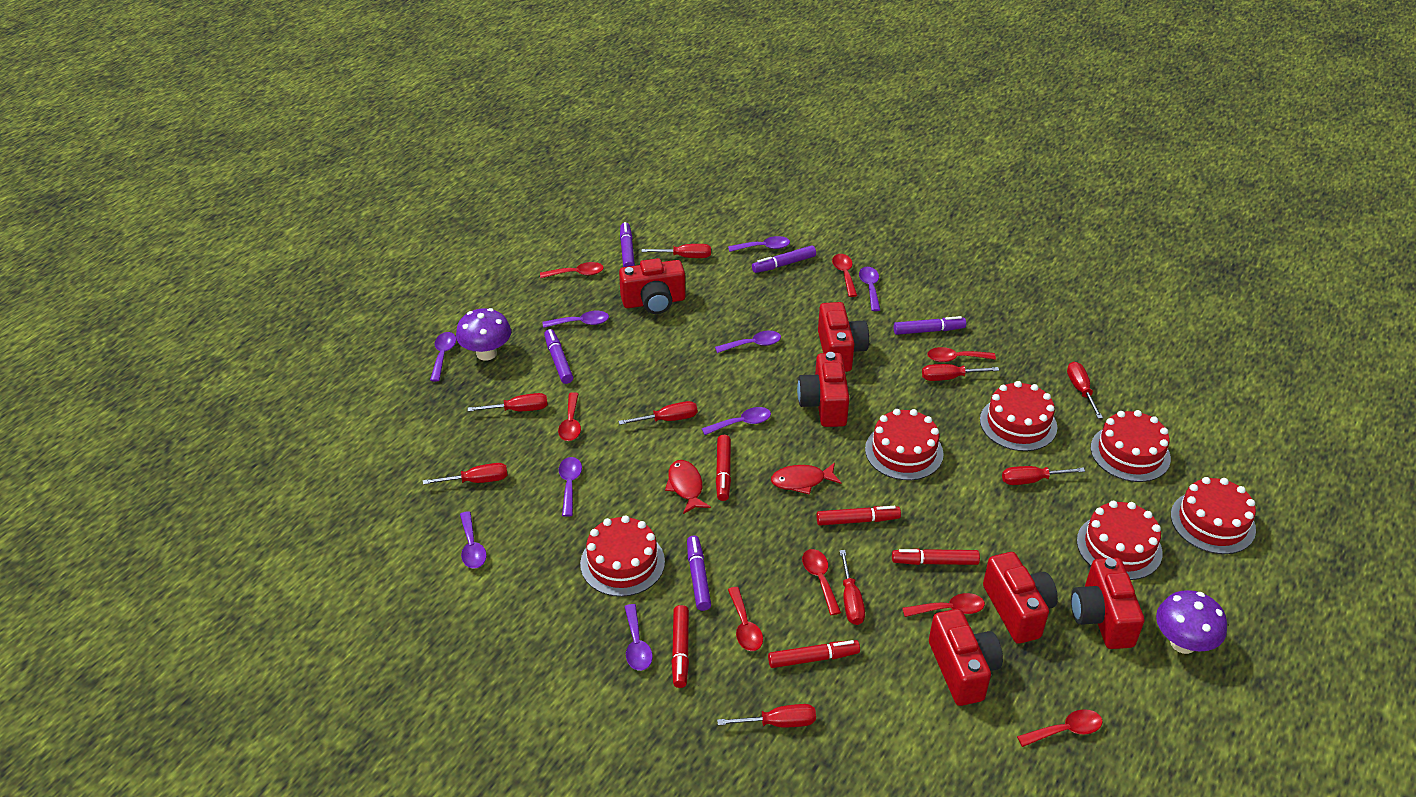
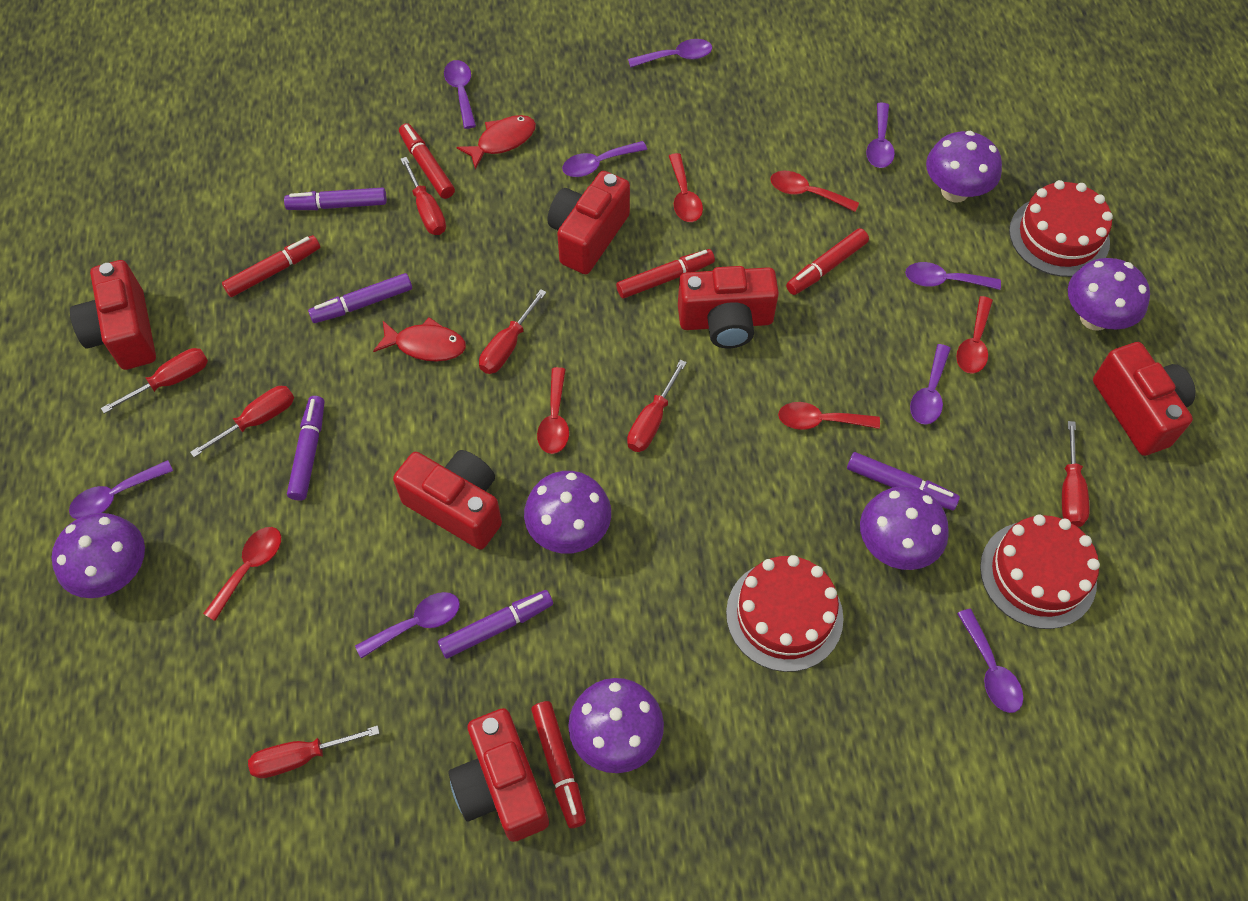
purple mushroom: [456,308,511,361] [1156,590,1227,654] = 2 -> [52,513,145,598] [524,471,611,553] [568,678,664,773] [860,486,949,570] [926,131,1002,203] [1068,258,1150,331] = 6
red cake: [580,515,665,597] [865,409,944,480] [980,381,1057,451] [1077,501,1163,580] [1091,410,1171,482] [1171,477,1256,554] = 6 -> [726,555,844,672] [980,515,1100,629] [1009,180,1113,277] = 3
red screwdriver: [423,463,508,485] [468,393,547,412] [618,401,697,425] [641,244,711,258] [717,704,816,727] [839,550,865,625] [922,364,999,381] [1002,466,1085,485] [1067,362,1103,419] = 9 -> [101,348,208,414] [190,386,294,457] [248,725,380,778] [401,157,446,235] [479,289,546,374] [627,360,687,452] [1062,421,1089,527] = 7
red spoon: [540,262,604,278] [558,392,581,441] [728,587,763,651] [802,549,841,615] [832,254,857,297] [902,593,985,617] [927,347,996,362] [1017,709,1103,747] = 8 -> [203,527,281,621] [537,367,569,454] [669,153,703,222] [771,171,859,212] [778,402,880,430] [956,296,993,374] = 6

